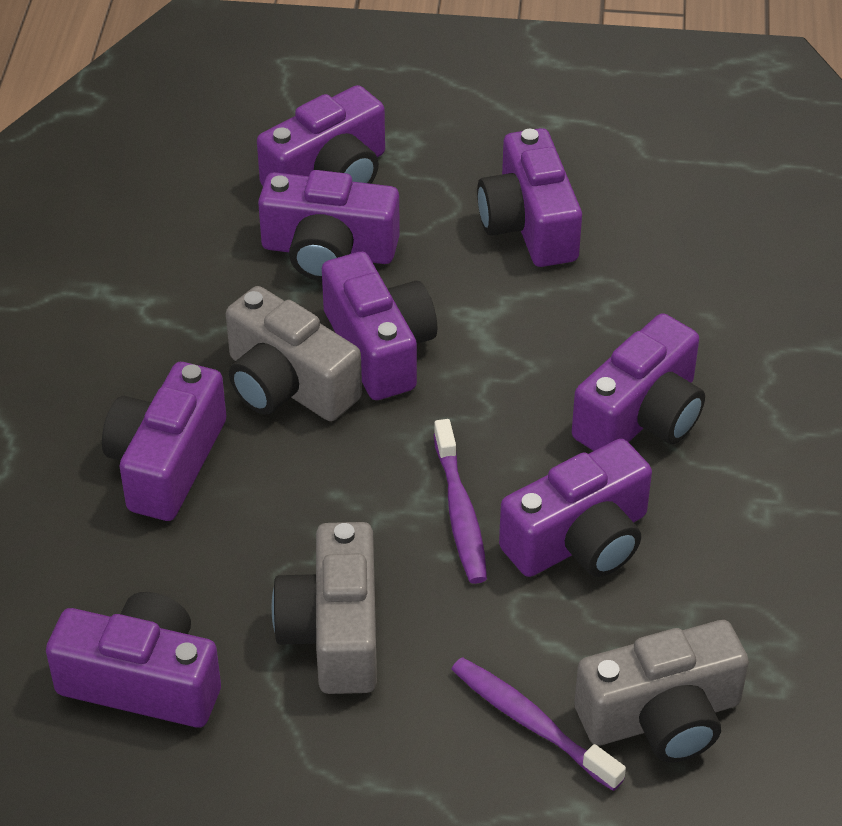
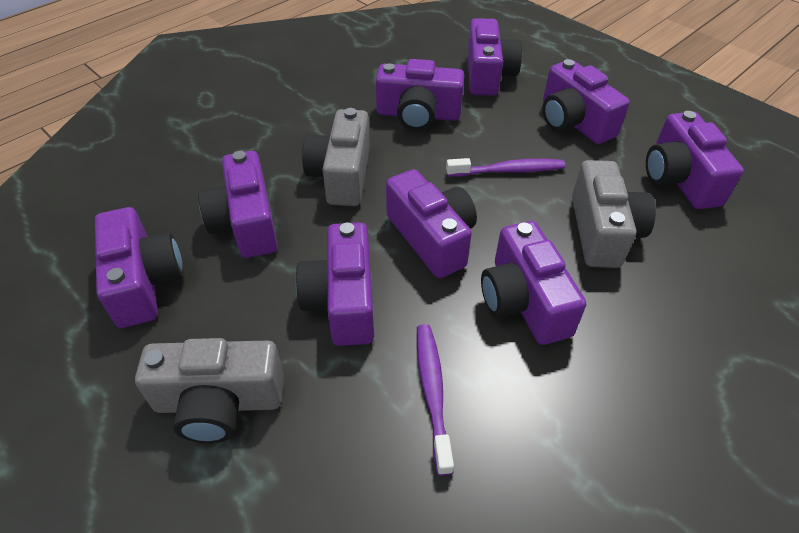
purple camera: [46,592,221,728] [102,362,226,521] [257,85,385,186] [258,170,400,281] [322,252,437,400] [477,128,582,267] [499,439,652,577] [572,313,705,451] = 8 -> [95,207,183,328] [198,151,278,258] [296,222,374,346] [376,59,464,131] [386,169,477,278] [467,18,522,96] [481,221,586,345] [543,59,630,144] [646,111,744,209] = 9

